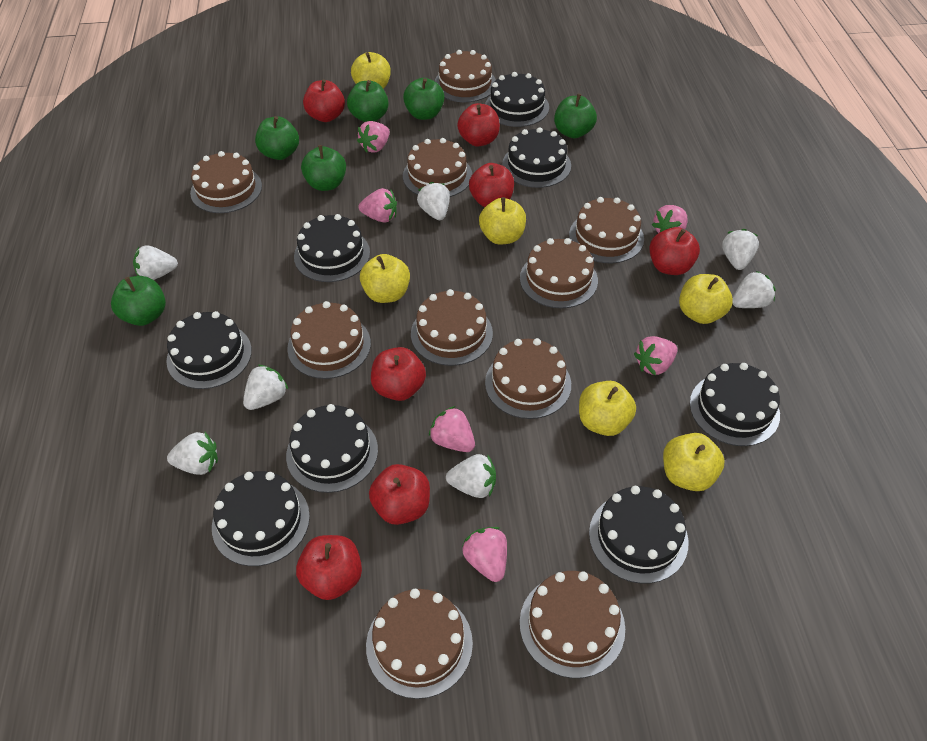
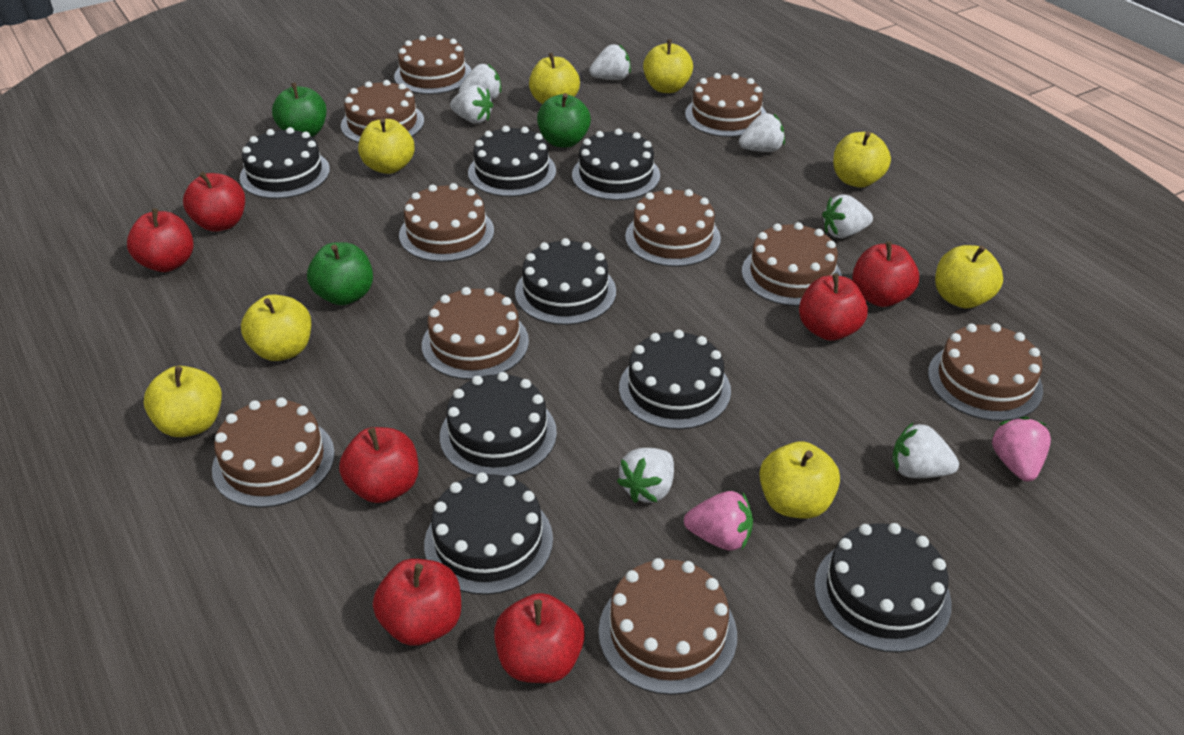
green apple: [111,276,166,326] [255,116,299,160] [301,145,346,191] [347,80,389,122] [403,78,445,120] [554,94,597,138] = 6 -> [272,83,326,137] [307,242,373,305] [537,93,591,147] = 3
pink strawberry: [357,121,390,153] [359,188,397,223] [429,406,475,452] [463,527,507,582] [634,336,678,375] [652,205,688,233] = 6 -> [684,491,753,551] [992,417,1051,482] = 2
yellow apple: [351,52,391,89] [360,254,410,303] [479,197,526,245] [579,381,636,436] [663,433,724,491] [679,274,733,324] = 6 -> [144,366,222,437] [241,294,311,361] [358,118,415,174] [529,53,580,104] [643,39,693,93] [759,441,840,519] [833,131,891,188] [935,245,1003,308] = 8

